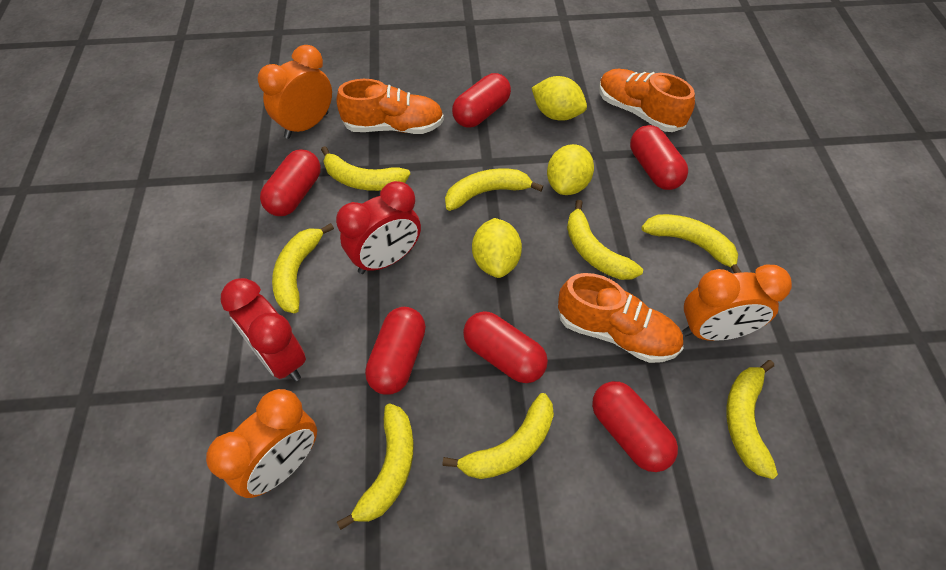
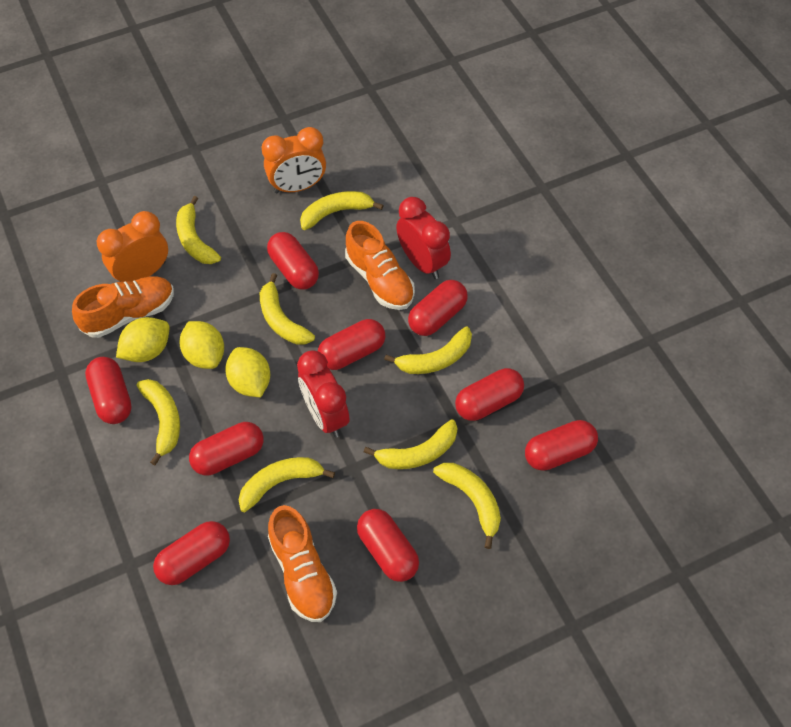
orange clock: [206,389,317,498] [257,45,332,139] [682,265,792,341] = 3 -> [97,211,168,282] [261,127,326,193] = 2
red capsule: [260,149,321,216] [365,307,426,395] [452,73,511,128] [463,311,548,383] [592,381,678,472] [630,125,688,190] = 6 -> [85,357,132,424] [153,521,230,585] [189,422,264,475] [267,232,319,290] [318,319,385,370] [357,509,419,582] [408,280,468,336] [455,368,524,421] [525,420,598,471] = 9

